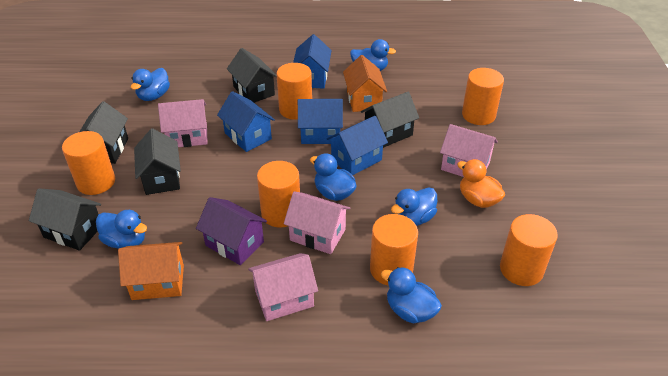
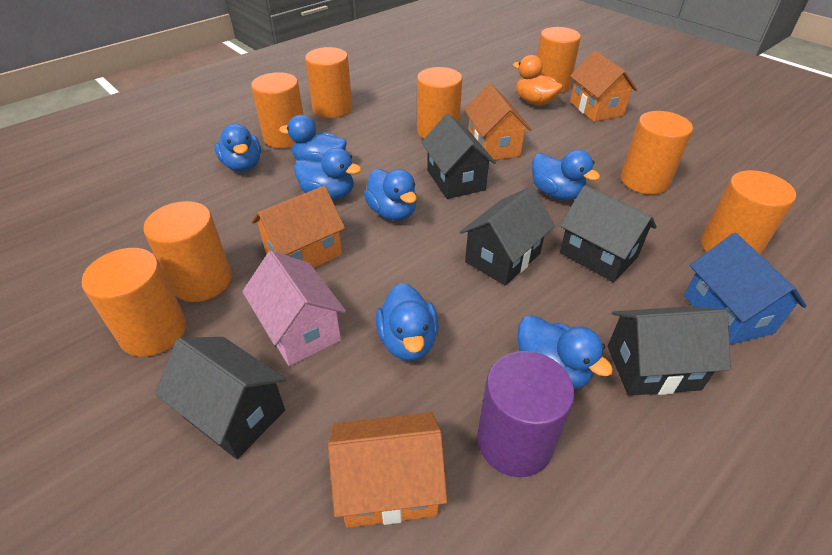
blue duck: [96,210,147,249] [131,68,170,101] [310,153,357,201] [350,39,396,71] [381,267,442,323] [391,188,437,226] = 6 -> [214,124,261,172] [279,115,347,162] [294,148,361,200] [364,169,417,221] [376,283,439,361] [517,315,613,389] [532,150,600,200] = 7
blue house: [217,91,275,152] [293,34,332,89] [298,99,343,144] [327,116,388,175] = 4 -> [684,233,807,345] = 1
orange cylinder: [62,131,115,195] [257,161,300,228] [276,63,312,120] [370,214,418,286] [462,68,504,125] [500,214,558,286] = 6 -> [82,248,186,357] [143,201,232,302] [251,72,303,148] [305,47,352,118] [417,67,462,139] [537,27,581,93] [621,111,693,194] [701,170,796,255] = 8
orange house: [118,242,184,300] [343,55,387,112] = 2 -> [251,186,345,268] [328,412,447,528] [464,83,532,161] [570,51,638,122] = 4
pink house: [158,99,208,147] [248,253,318,321] [284,191,350,254] [440,124,498,177] = 4 -> [242,251,346,366] = 1
purple cylinder: none = 0 -> [477,351,574,477] = 1
purple house: [196,197,267,265] = 1 -> none = 0

